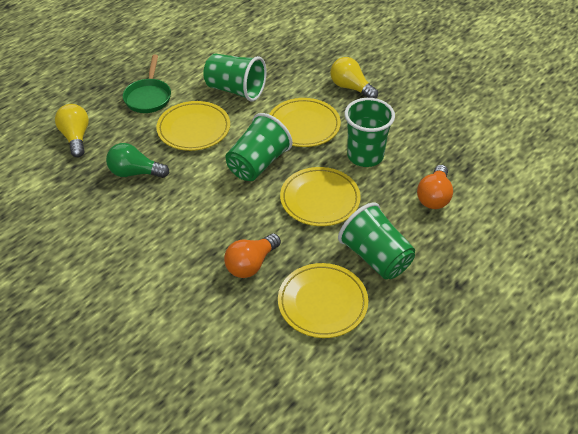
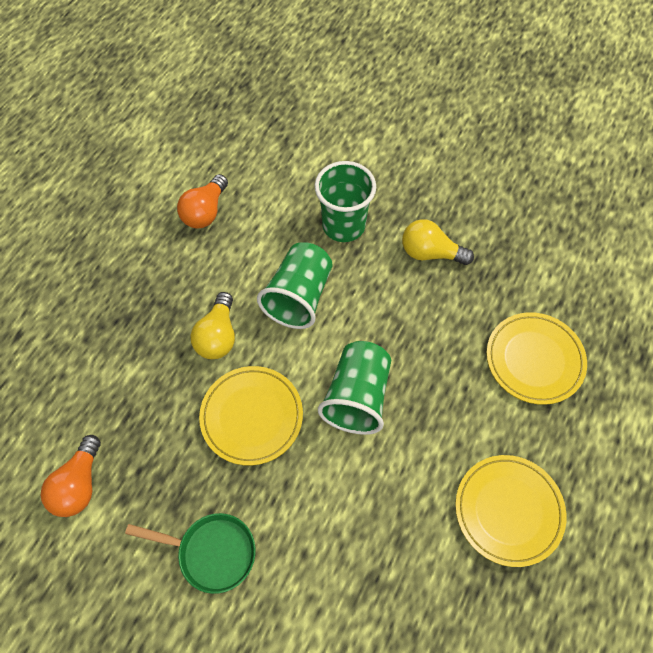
green cup: [203,53,267,102] [225,113,293,181] [338,202,415,279] [344,98,395,167] = 4 -> [257,242,333,329] [315,161,376,242] [318,341,391,435] = 3
green light bulb: [106,143,170,178] = 1 -> none = 0
yellow plate: [156,101,230,151] [270,98,341,147] [278,263,368,338] [280,167,361,226] = 4 -> [199,366,303,466] [455,455,567,567] [486,312,587,405] = 3

